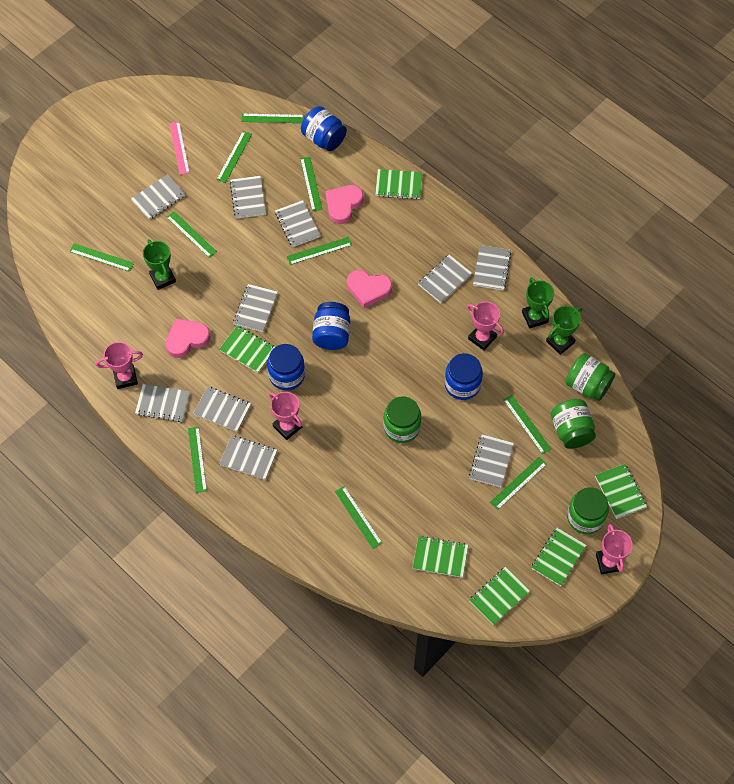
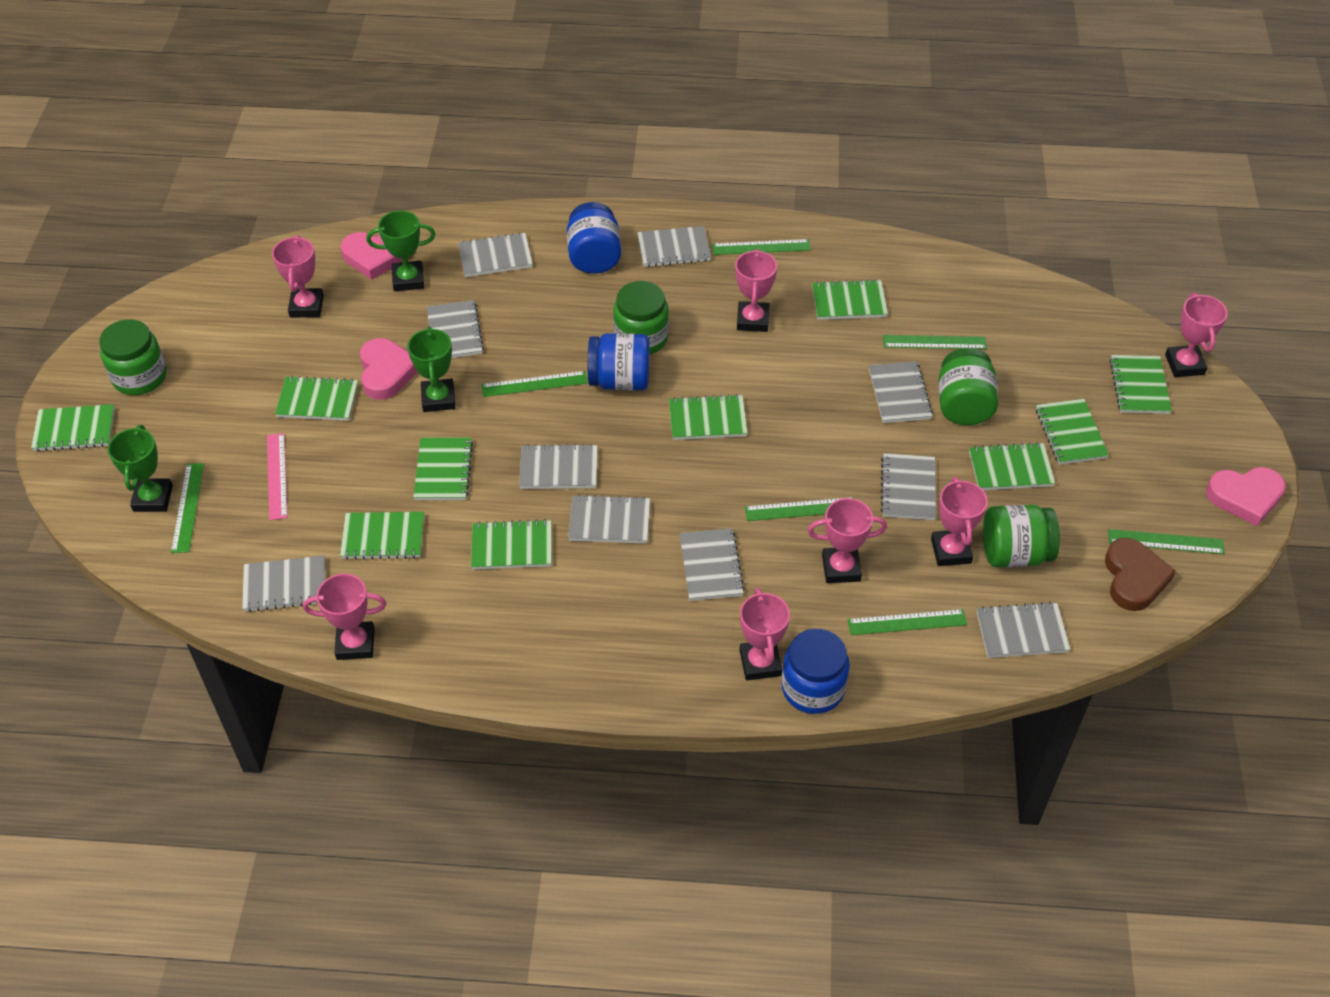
blue jar: [267,344,305,390] [301,106,347,151] [312,302,350,350] [445,353,483,400] = 4 -> [567,202,621,274] [588,333,649,390] [782,629,850,714] = 3
brown heart: none = 0 -> [1105,538,1176,611] = 1
green notebook: [219,326,275,373] [375,169,422,200] [413,536,468,578] [469,567,530,625] [531,528,587,586] [595,464,647,519] = 6 -> [31,404,115,452] [275,376,358,421] [340,512,424,560] [413,438,473,500] [471,519,552,569] [669,394,748,440] [812,279,888,320] [969,442,1055,490] [1036,399,1109,465] [1109,355,1172,414] = 10
green ruler: [69,243,134,272] [166,211,217,258] [188,427,207,493] [216,131,252,183] [241,113,305,123] [287,237,352,265] [300,157,322,211] [335,486,382,549] [490,457,547,510] [503,395,551,454] = 10 -> [171,463,204,553] [481,371,588,397] [712,239,811,255] [745,497,855,521] [848,609,967,635] [883,335,987,349] [1108,529,1225,554] = 7
pink trophy: [96,342,143,389] [269,392,302,440] [467,301,504,351] [596,524,633,575] = 4 -> [272,235,324,317] [303,574,386,660] [735,249,777,332] [740,588,790,681] [807,498,887,583] [931,477,988,566] [1165,293,1228,377] = 7

